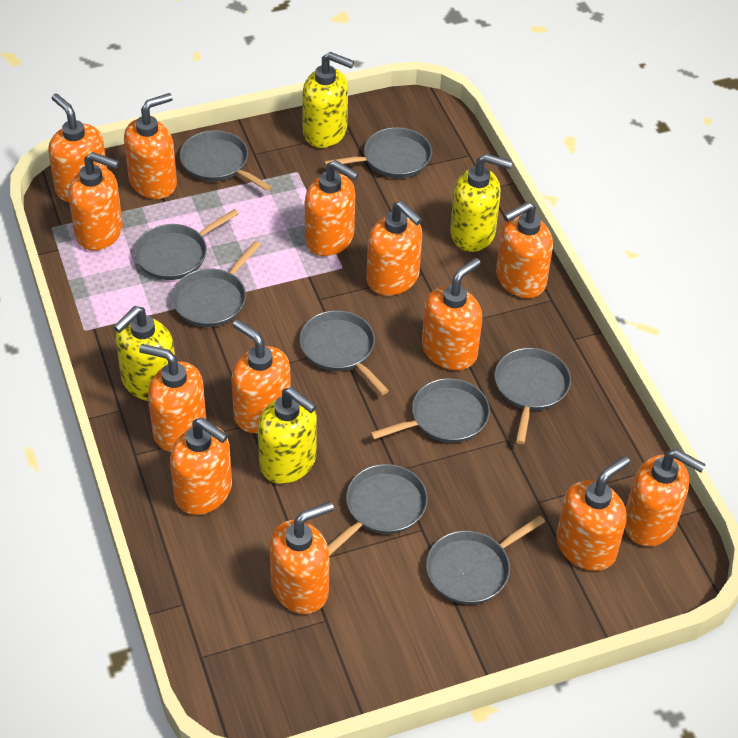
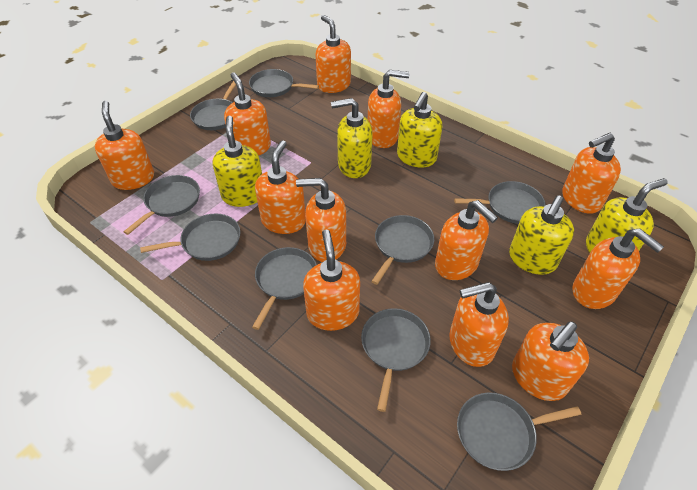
orange soap dispenser: [48,93,107,202] [68,152,123,251] [124,93,177,199] [139,344,206,452] [170,418,232,515] [231,319,291,433] [269,502,334,614] [305,160,359,256] [366,201,422,296] [422,258,482,370] [496,201,553,298] [556,456,630,571] [625,449,706,547] = 13 -> [95,101,154,190] [224,72,271,156] [255,140,306,234] [296,178,346,262] [303,230,360,331] [315,15,351,93] [368,70,410,148] [435,200,498,280] [449,282,509,367] [512,321,589,401] [562,133,621,214] [573,229,664,309] = 12
yellow soap dispenser: [113,306,175,401] [258,387,317,484] [302,52,354,148] [450,154,512,252] = 4 -> [213,116,262,207] [331,98,373,178] [397,92,442,167] [509,195,574,275] [586,178,668,252] = 5

